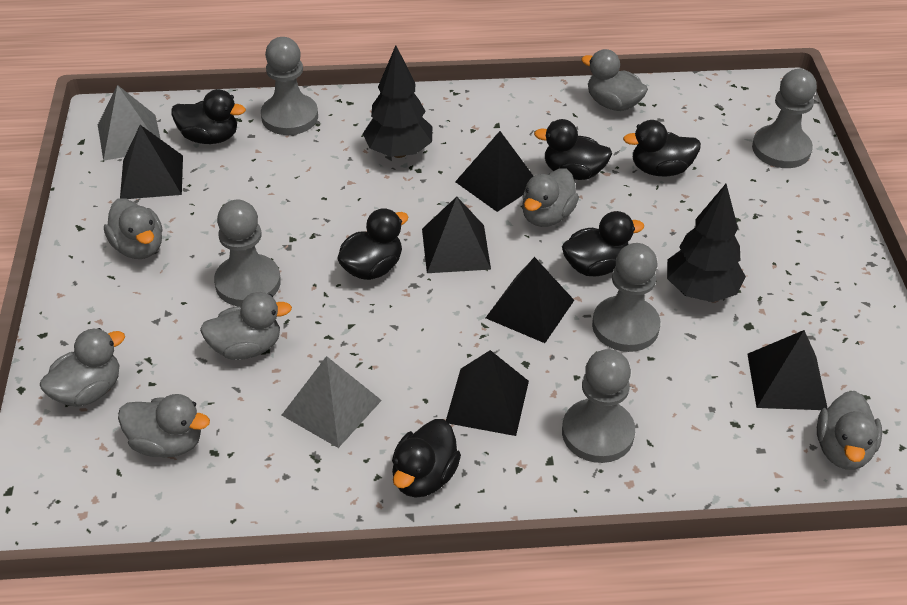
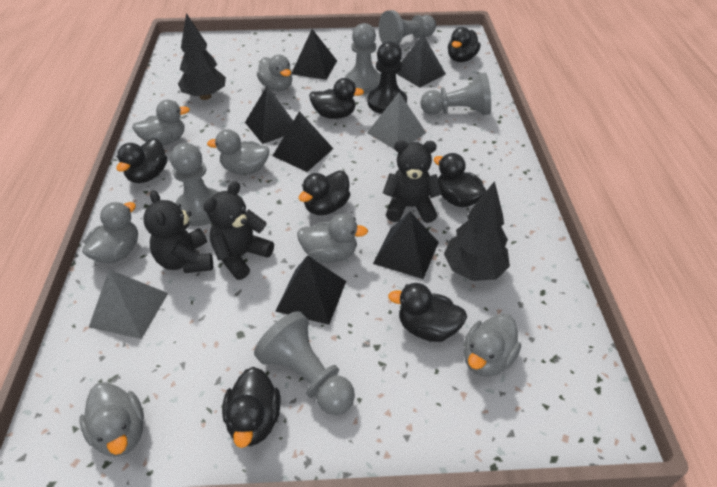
black duck: [171,89,246,144] [337,208,408,280] [392,419,461,498] [534,119,612,180] [562,211,644,276] [623,120,701,177] = 6 -> [116,138,167,183] [222,367,280,448] [299,171,350,215] [309,78,364,119] [388,283,467,342] [434,153,486,207] [448,27,481,62] = 7
black pawn: none = 0 -> [368,41,407,114] = 1
black teddy bear: none = 0 -> [144,190,213,273] [204,181,274,280] [383,140,442,223] = 3

